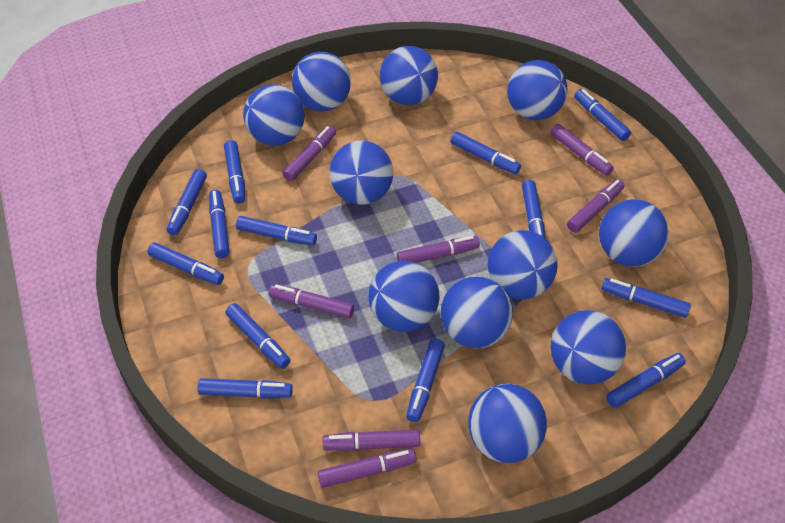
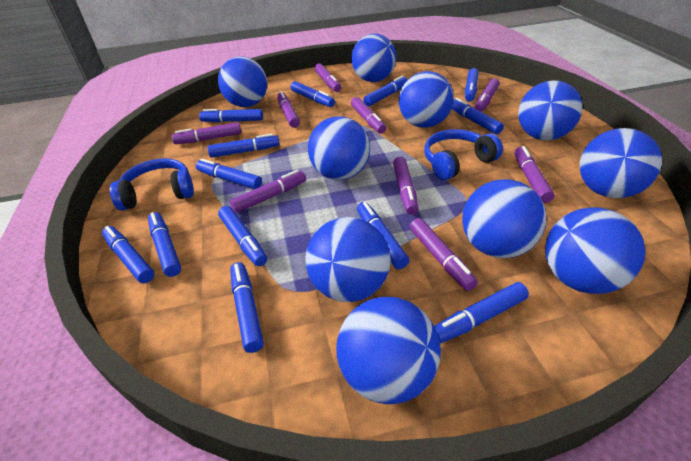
blue ball: [243,84,304,146] [292,52,351,111] [329,141,393,205] [368,261,439,332] [380,46,438,105] [441,276,513,348] [468,384,547,463] [488,230,558,300] [507,60,567,120] [550,310,626,384] [599,199,669,267] = 11 -> [218,56,267,107] [305,217,391,302] [308,116,370,180] [336,297,441,404] [351,34,396,82] [399,71,454,128] [462,179,547,258] [518,81,582,141] [545,207,646,294] [580,128,662,198] = 10
blue headphones: none = 0 -> [110,158,194,211] [424,129,503,180] = 2
purple marker: [269,284,354,318] [283,126,336,181] [318,448,416,488] [323,430,420,451] [397,236,480,263] [550,124,614,176] [567,179,624,233] = 7 -> [172,122,241,144] [230,170,306,213] [277,91,300,128] [314,63,341,92] [351,97,386,134] [393,157,419,215] [410,218,478,291] [474,78,500,112] [514,146,555,203] = 9

